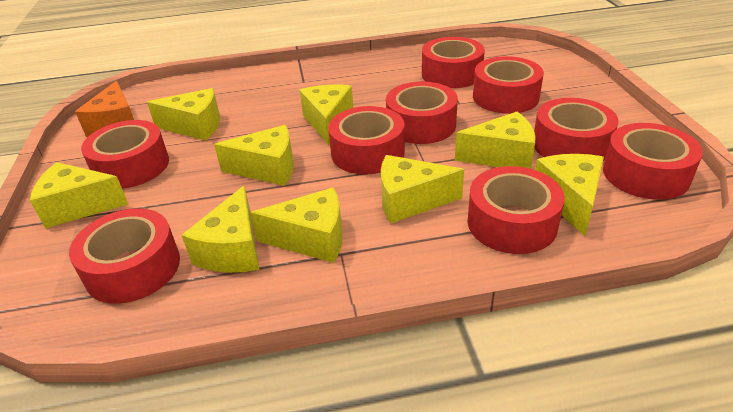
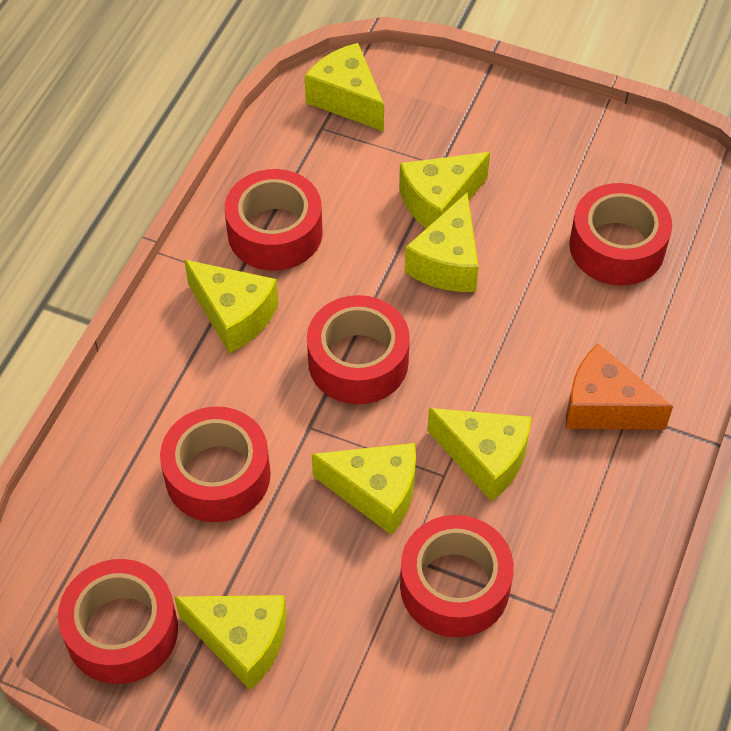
red tape: [69,208,180,304] [81,120,169,189] [328,106,405,174] [386,82,458,144] [422,37,485,88] [467,166,565,254] [473,56,544,114] [534,98,619,161] [603,123,703,200] = 9 -> [58,559,178,684] [160,407,271,522] [225,169,322,271] [307,295,410,404] [400,515,514,637] [569,183,672,285] = 6
yellow cheese: [30,162,128,229] [147,88,220,141] [182,186,259,273] [214,125,294,186] [251,187,343,263] [299,84,353,145] [381,155,464,224] [455,112,536,169] [535,154,604,236] = 9 -> [174,595,287,691] [184,260,279,354] [305,43,384,132] [312,443,416,535] [399,152,490,228] [405,193,479,292] [427,408,532,502] = 7

